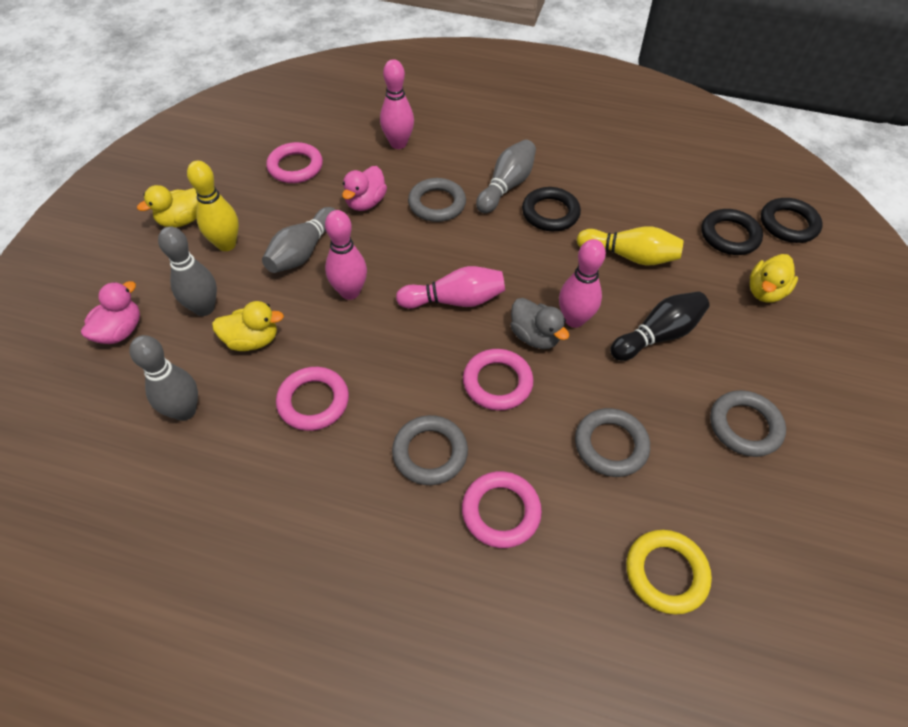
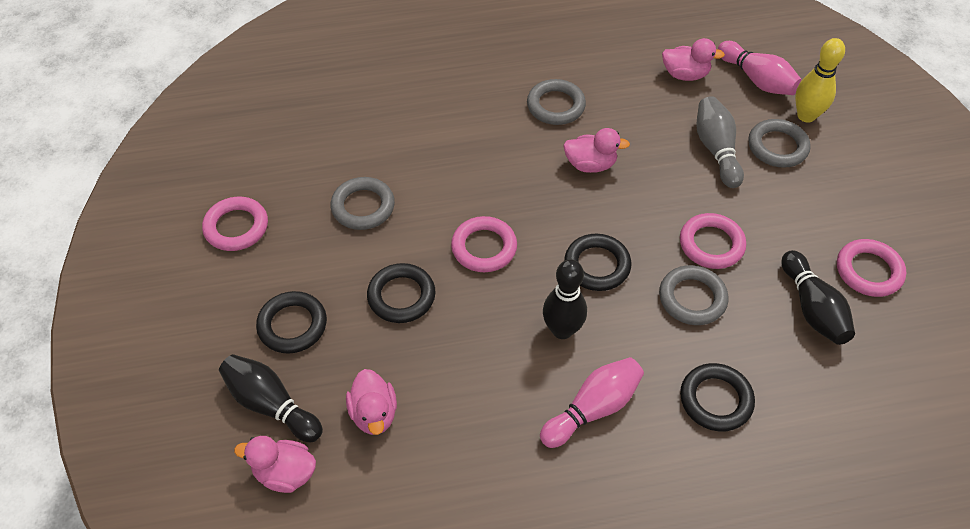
black bowling pin: [610,291,710,361] = 1 -> [219,354,323,442] [543,259,587,339] [782,250,855,345] = 3
black ring: [522,187,581,231] [701,209,763,255] [761,198,823,243] = 3 -> [256,291,327,354] [367,263,435,323] [564,234,631,291] [680,363,755,431] = 4
grey bowling pin: [129,335,198,421] [158,226,217,316] [262,207,336,273] [476,140,536,213] = 4 -> [696,96,744,188] = 1
grey duck: [510,298,569,349] = 1 -> none = 0
pink bowling pin: [325,210,367,300] [380,59,414,149] [396,266,505,309] [559,239,606,328] = 4 -> [540,357,644,448] [718,41,802,95] = 2
pink duck: [81,281,140,344] [342,166,387,211] = 2 -> [234,436,316,493] [346,369,397,435] [563,128,630,173] [662,38,725,81] = 4
yellow bowling pin: [187,161,239,251] [577,226,684,266] = 2 -> [795,38,845,123] = 1
yellow duck: [137,185,198,227] [212,301,284,351] [750,254,798,302] = 3 -> none = 0
yellow ring: [626,530,712,614] = 1 -> none = 0

